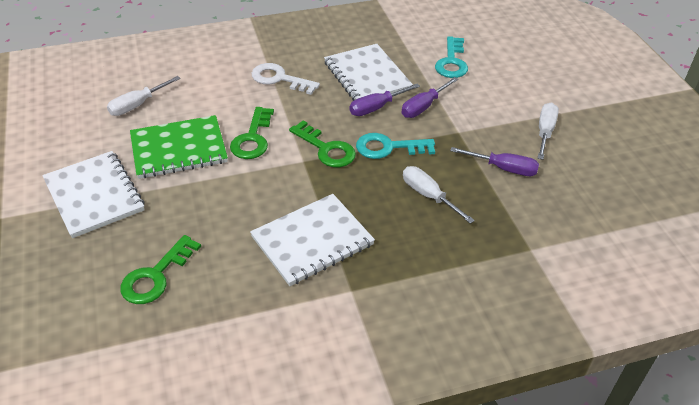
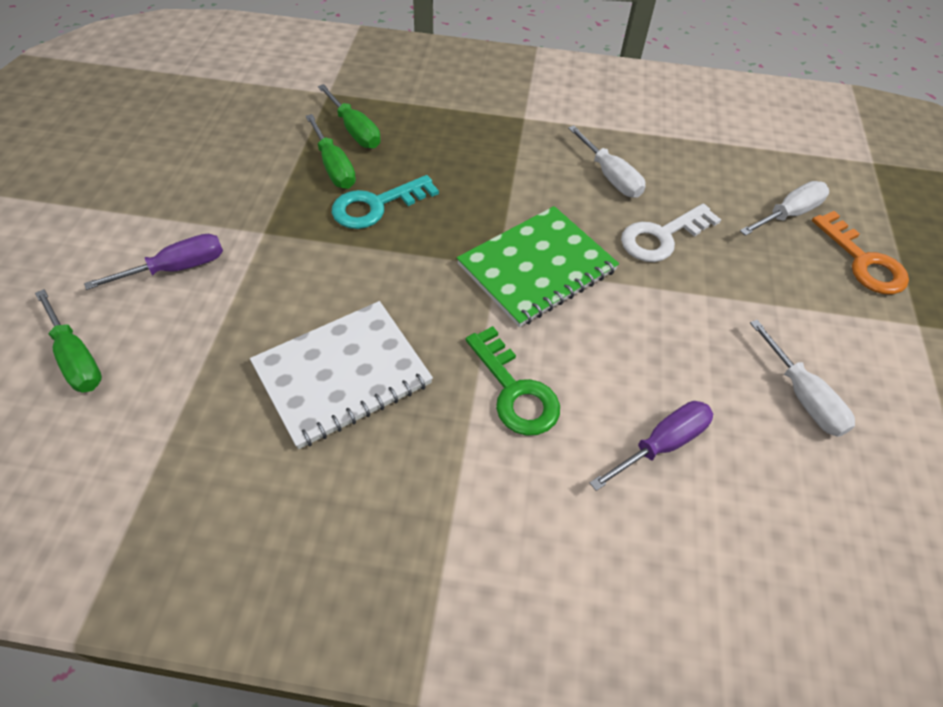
green key: [120,235,201,304] [230,107,274,159] [289,120,356,167] = 3 -> [466,326,560,436] = 1
green screwdriver: none = 0 -> [35,289,102,392] [306,114,356,189] [318,84,381,149] = 3
orange key: none = 0 -> [812,211,909,295] = 1
purple screwdriver: [350,83,420,116] [401,77,458,118] [450,147,539,176] = 3 -> [84,234,223,290] [590,401,713,491] = 2
turquoise key: [356,133,435,159] [435,36,468,78] = 2 -> [332,175,439,229] = 1
white notebook: [42,151,145,238] [250,194,375,286] [324,44,413,101] = 3 -> [250,301,433,449] = 1

